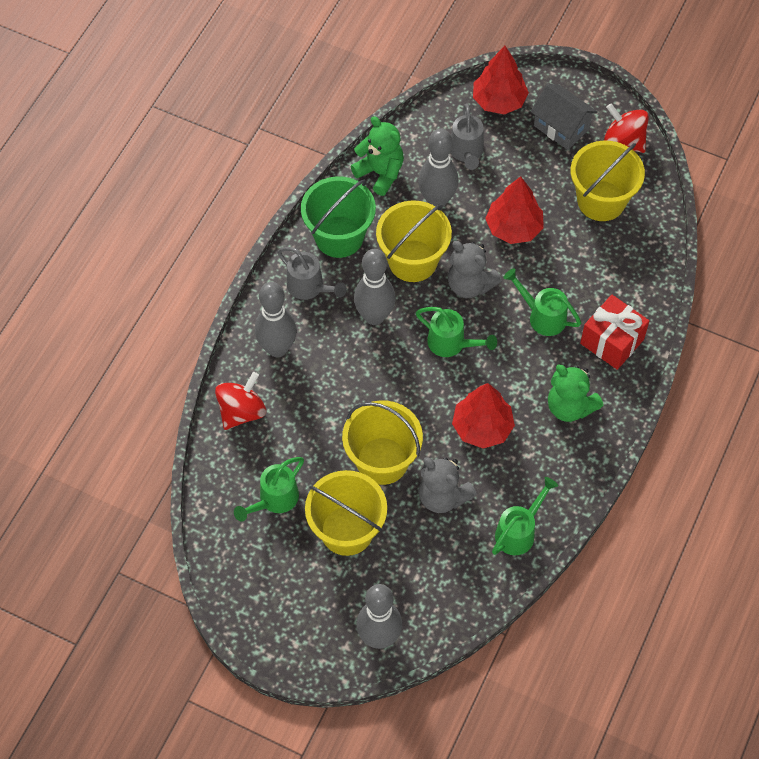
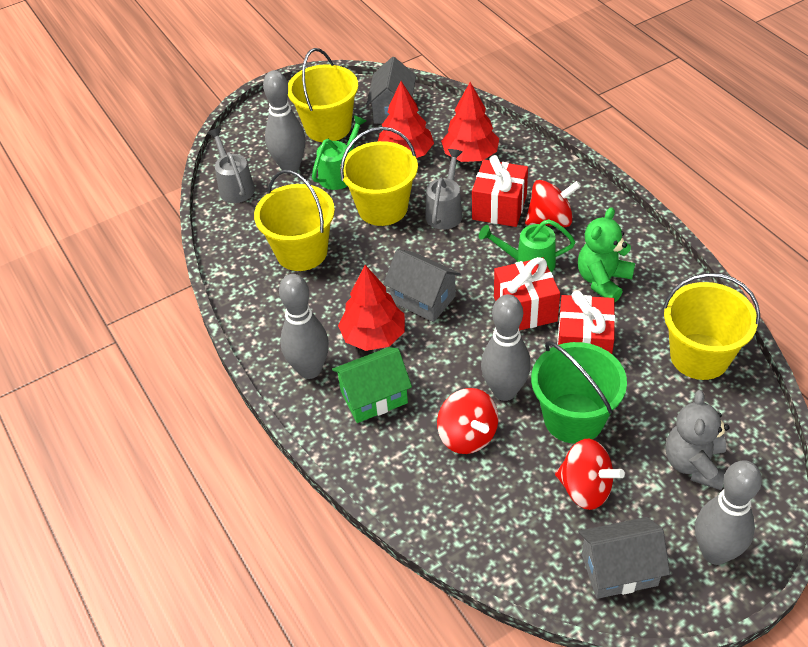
green house: none = 0 -> [332,347,412,423] = 1
green teddy bear: [351,116,404,196] [548,364,604,422] = 2 -> [578,207,635,303] = 1
green watering can: [234,457,304,522] [416,307,497,357] [492,477,558,555] [503,268,581,336] = 4 -> [312,115,366,190] [479,219,575,272] = 2
grey house: [531,84,598,150] = 1 -> [367,57,416,124] [383,249,461,322] [579,517,670,599] = 3
grey teddy bear: [418,457,477,513] [448,241,502,298] = 2 -> [665,390,729,490] = 1
red gift: [580,295,649,370] = 1 -> [472,155,528,227] [494,257,560,330] [557,290,615,354] = 3
red spinning top: [215,372,266,430] [604,103,649,153] = 2 -> [437,388,498,454] [525,180,581,227] [555,439,625,510] = 3

